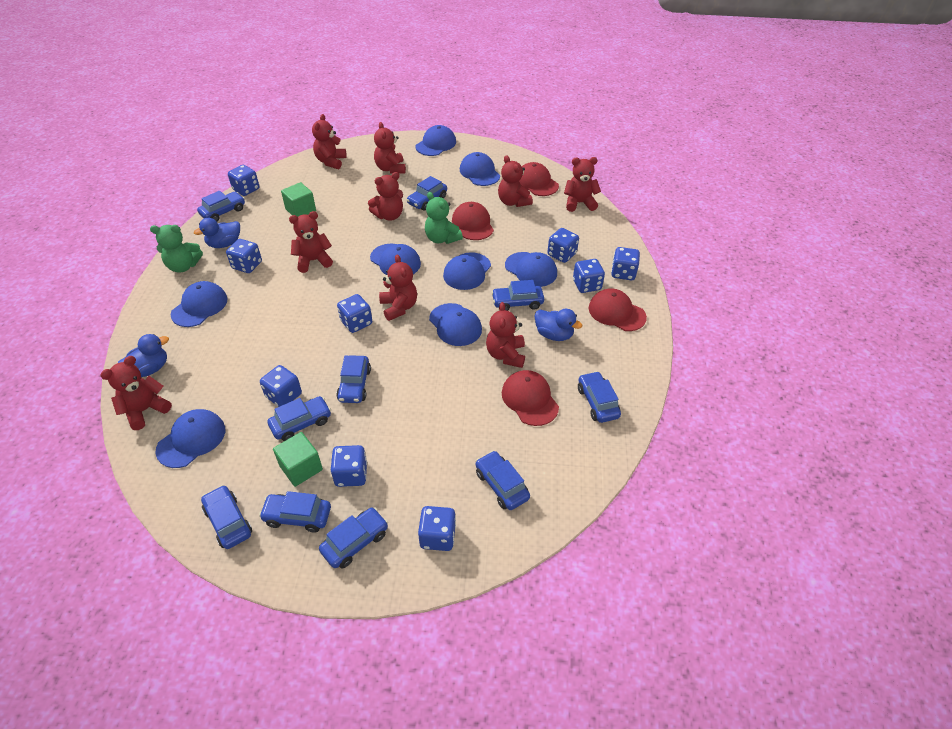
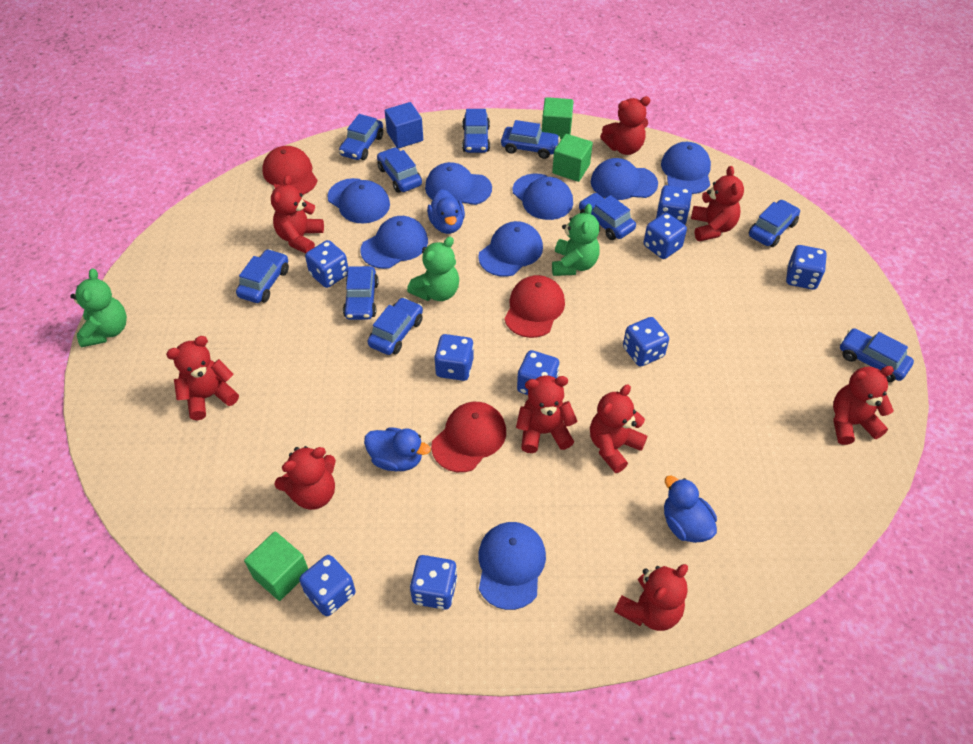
blue cube: none = 0 -> [385,102,423,149] = 1
green cube: [273,432,323,487] [281,182,316,217] = 2 -> [244,532,308,601] [542,97,574,139] [552,134,593,182] = 3
green teddy bear: [150,225,203,273] [425,192,463,244] = 2 -> [71,269,127,347] [407,237,459,301] [552,204,600,276] = 3
red cap: [452,202,494,240] [502,370,559,426] [519,162,559,196] [589,288,647,331] = 4 -> [262,146,318,195] [431,402,506,472] [504,275,565,338] = 3

